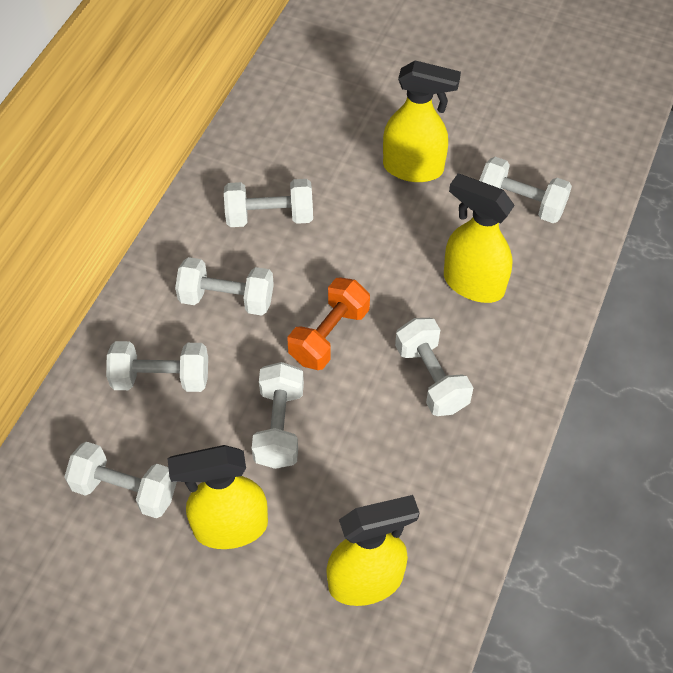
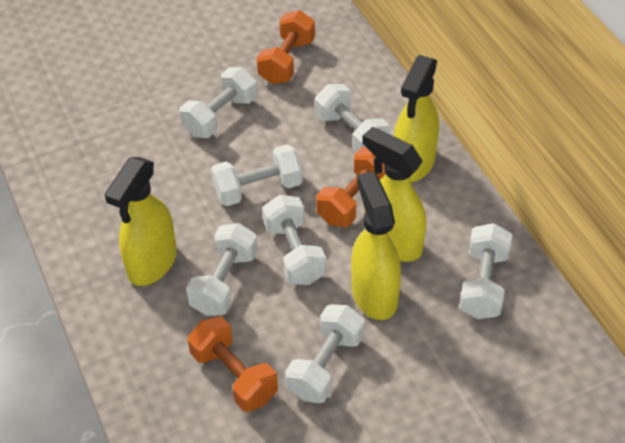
orange dumbbell: [287,277,370,370] = 1 -> [188,316,278,412] [257,10,315,84] [316,147,385,227] = 3

